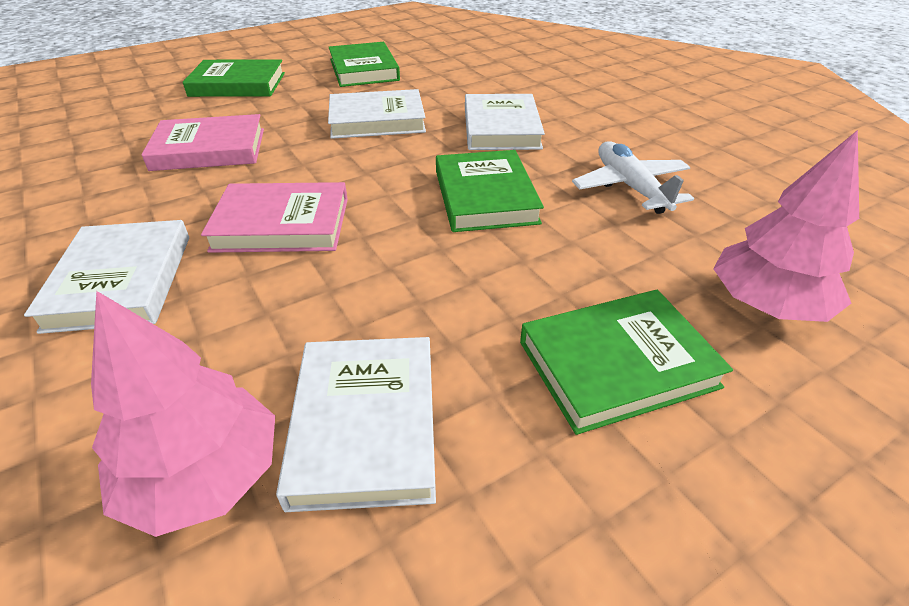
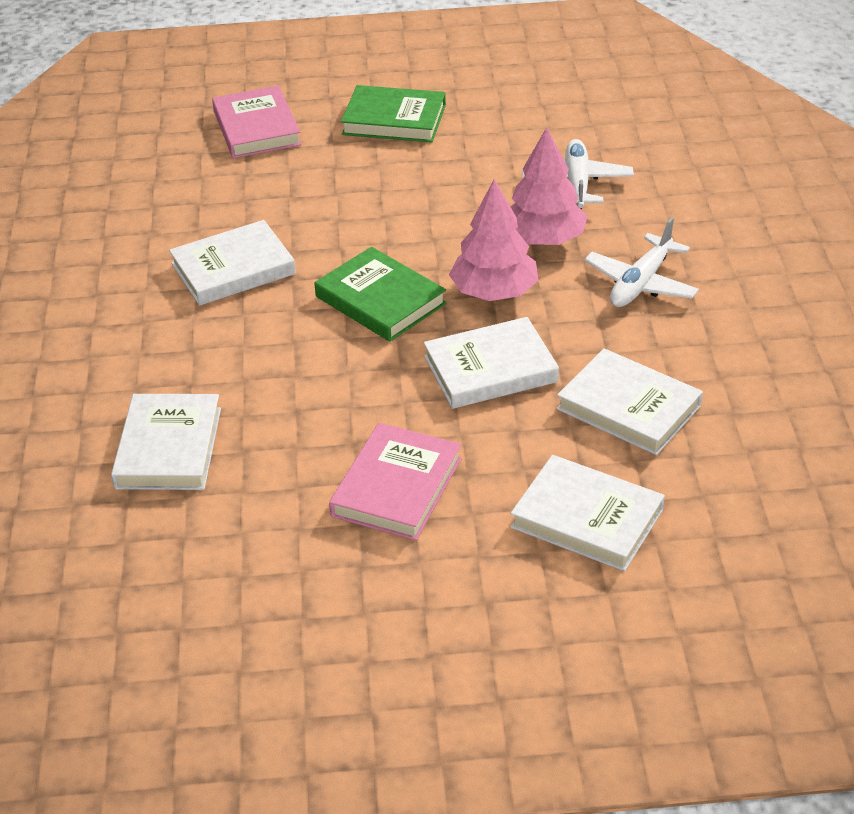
green book: [183,59,285,97] [329,42,400,87] [436,150,544,232] [520,290,733,435] = 4 -> [315,247,447,342] [341,85,446,143] = 2
white book: [24,220,189,334] [276,337,436,512] [328,89,426,139] [465,94,545,150] = 4 -> [111,394,221,490] [169,220,296,306] [424,317,559,409] [510,455,665,571] [557,348,703,455] = 5
white plane: [572,141,694,214] = 1 -> [522,139,634,209] [584,217,699,307] = 2

